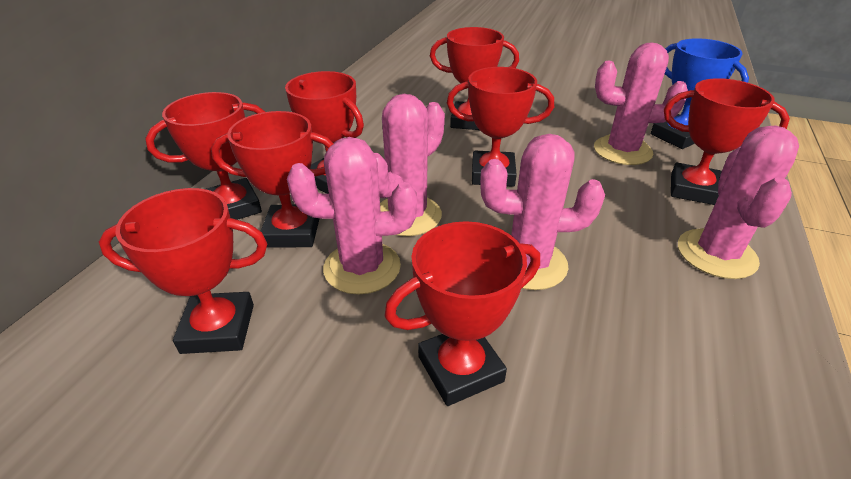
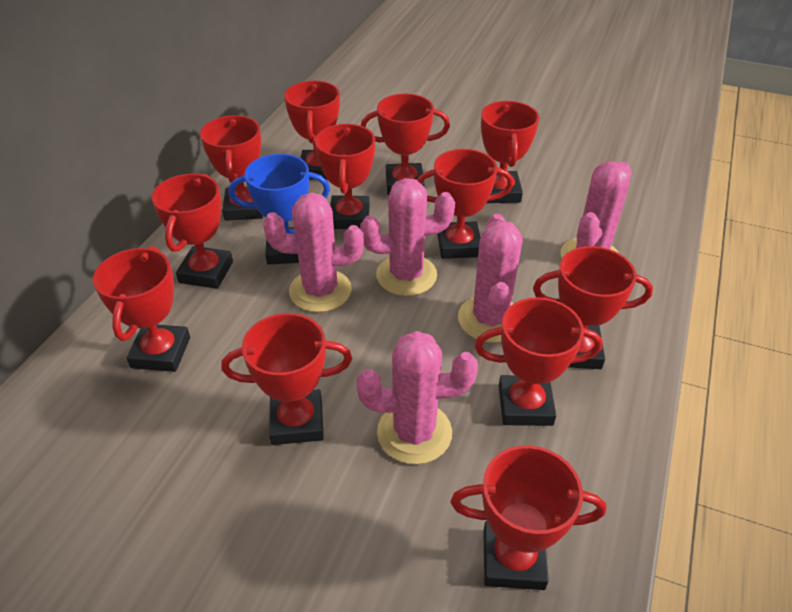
red trophy: [99,188,268,354] [145,92,265,220] [211,111,334,248] [285,71,364,194] [384,221,540,406] [430,27,519,130] [447,67,554,187] [664,78,790,205] = 8 -> [93,246,190,372] [151,174,233,289] [200,115,263,221] [221,313,352,445] [284,81,340,180] [315,124,375,229] [361,94,450,195] [416,149,513,259] [451,445,606,590] [475,297,603,426] [481,101,539,203] [533,246,653,369] = 12

